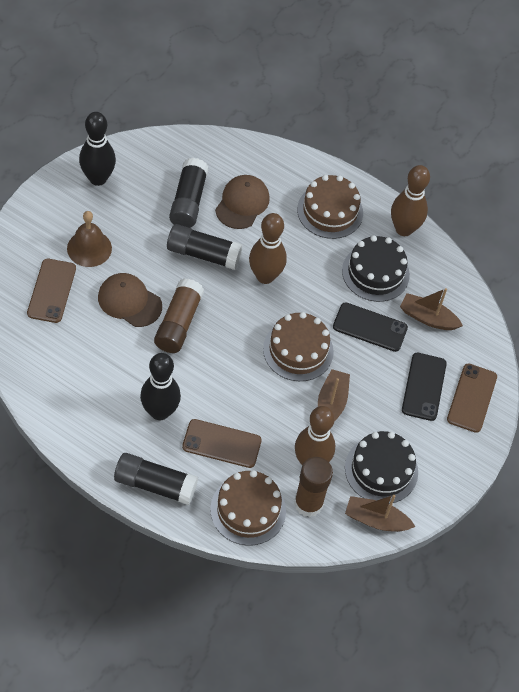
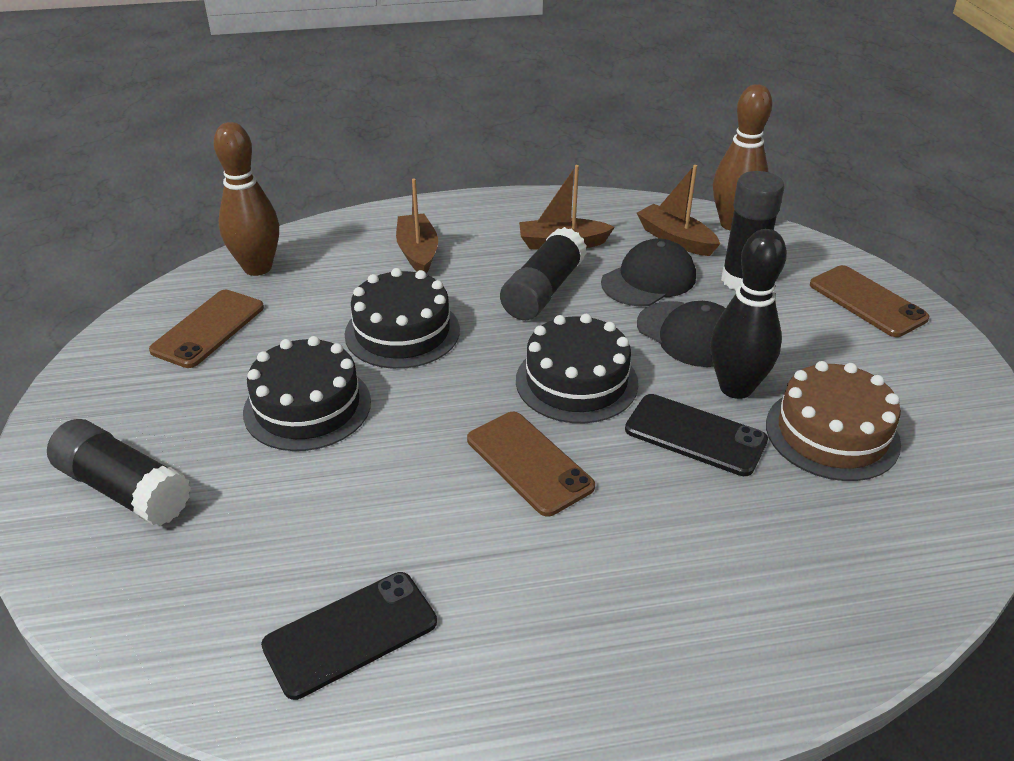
black bowling pin: [79,112,116,186] [140,353,181,420] = 2 -> [710,229,787,399] = 1
black cake: [342,235,410,302] [345,431,418,504] = 2 -> [243,336,371,451] [344,268,460,369] [516,314,638,423] = 3
black cap: none = 0 -> [601,238,696,306] [637,301,726,367] = 2
brown bell: [67,211,112,267] = 1 -> none = 0
brown bowling pin: [249,213,287,284] [295,406,335,465] [391,165,430,236] = 3 -> [214,122,279,276] [713,84,772,230] = 2
brown cake: [210,470,286,546] [263,312,334,381] [297,175,363,239] = 3 -> [766,361,901,481] = 1
brown cap: [98,273,162,327] [215,175,270,229] = 2 -> none = 0
brown glue stick: [154,278,204,353] [294,457,333,517] = 2 -> none = 0

